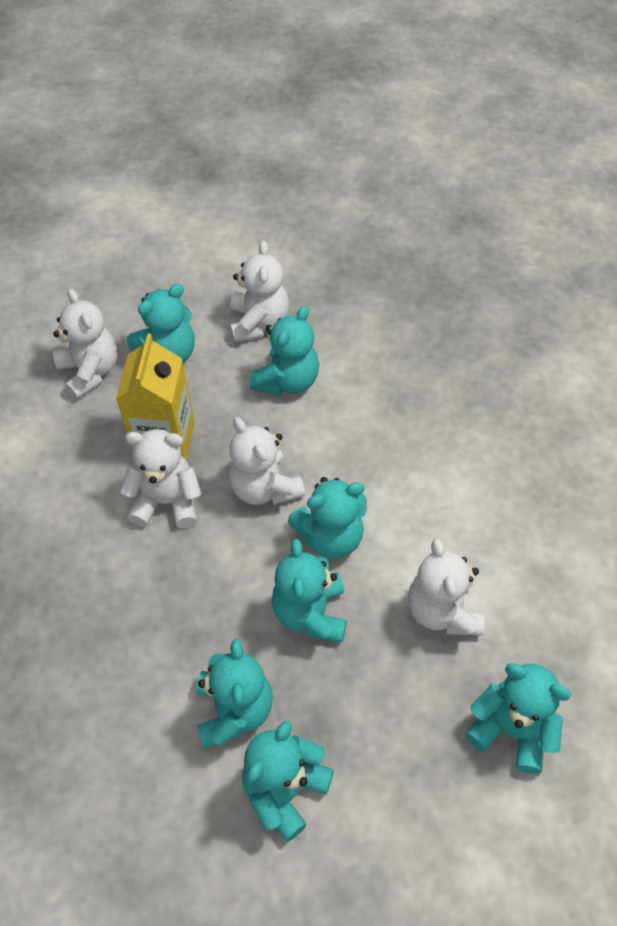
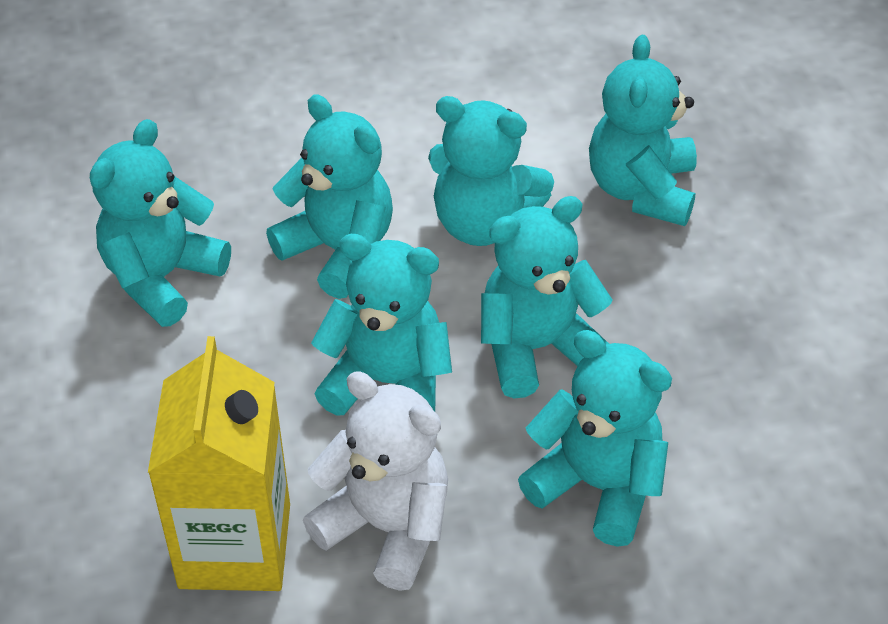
white teddy bear: [53,289,117,400] [120,429,202,528] [228,417,305,505] [230,241,289,343] [408,538,484,636] = 5 -> [303,371,448,591] = 1

